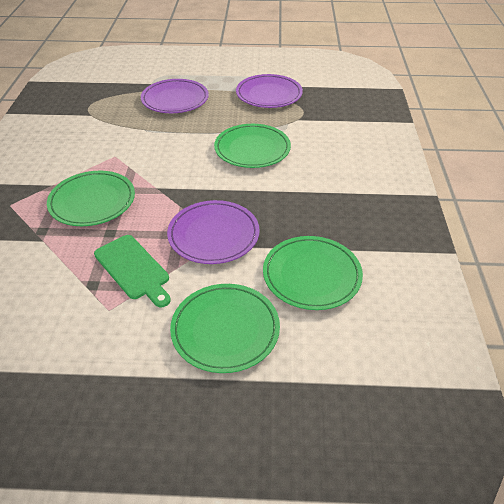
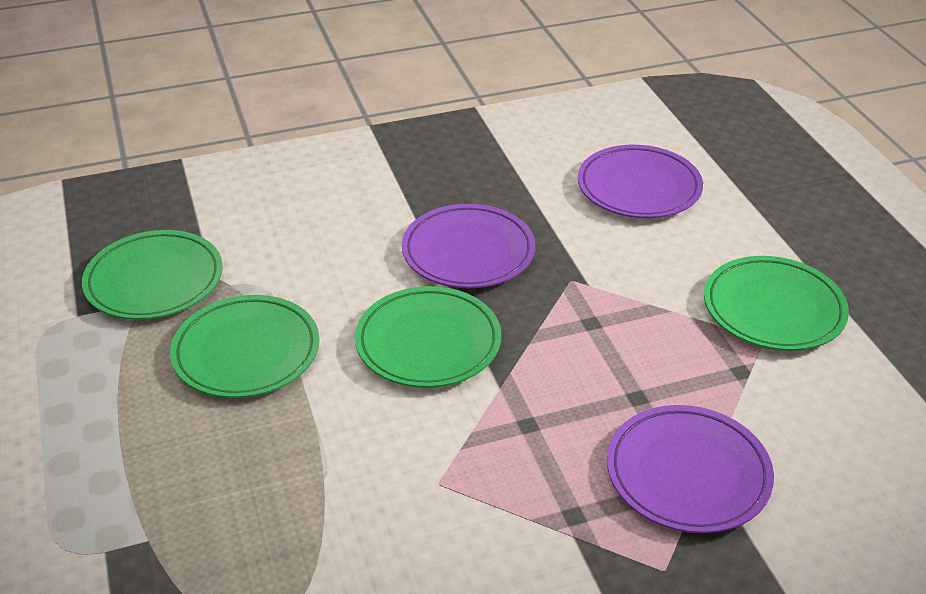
green cutting board: [94,235,171,308] = 1 -> none = 0

